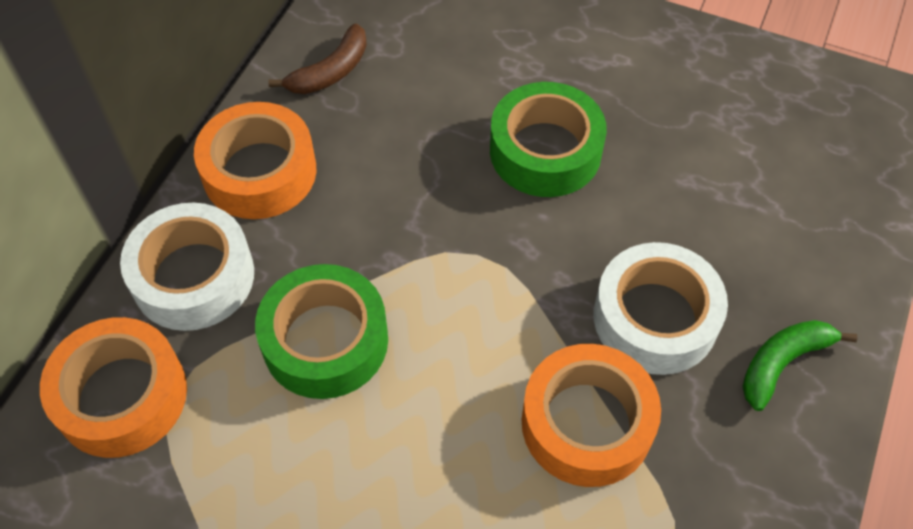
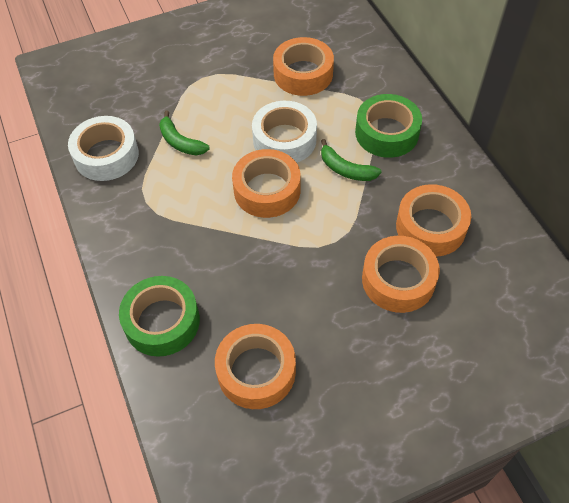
brown banana: [268,24,367,94] = 1 -> none = 0
green banana: [742,320,858,411] = 1 -> [159,111,210,156] [321,139,382,181] = 2
orange tape: [40,317,187,458] [194,102,316,219] [522,344,661,487] = 3 -> [215,324,296,409] [232,149,301,218] [273,37,334,96] [362,236,440,313] [396,184,471,257] = 5

